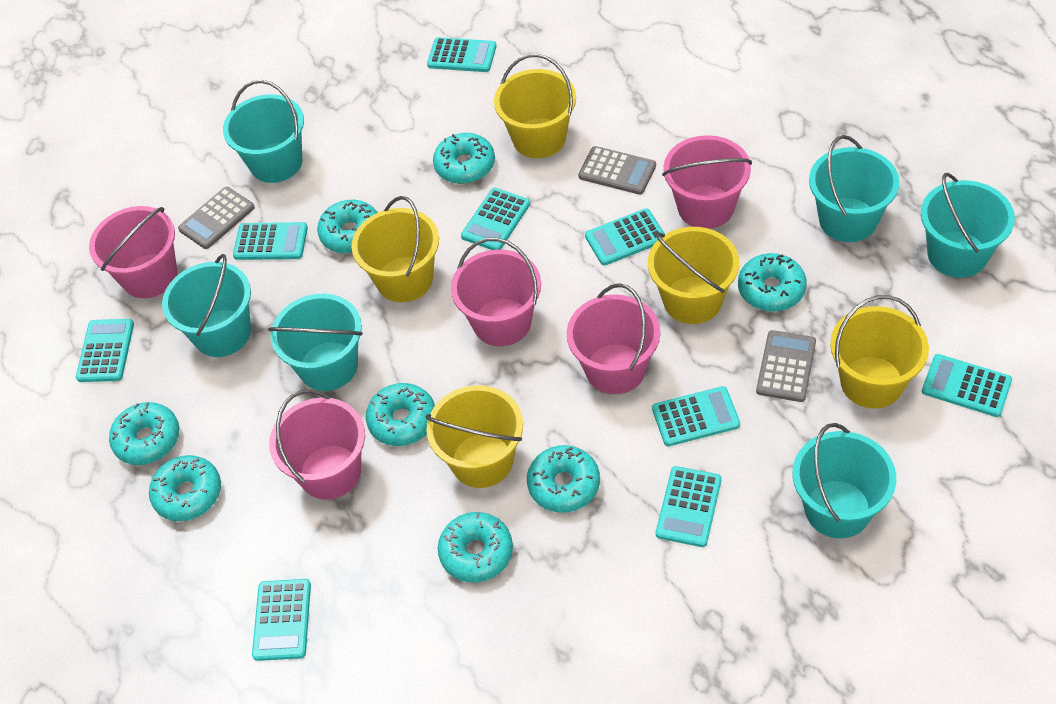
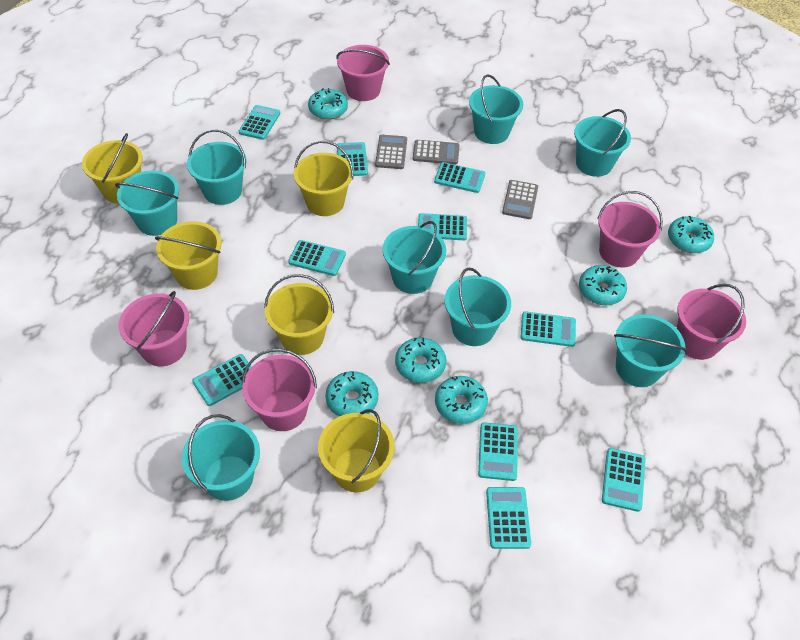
turquoise bucket: [162,254,251,357] [223,80,304,183] [268,294,363,391] [793,423,896,538] [809,135,899,242] [921,173,1015,278] = 6 -> [115,171,179,236] [182,414,260,501] [187,129,247,205] [383,221,446,294] [444,268,511,346] [469,74,523,144] [574,109,631,177] [614,314,687,387] = 8
turquoise calculator: [76,319,134,382] [233,222,308,260] [252,579,311,661] [427,37,496,72] [461,188,530,250] [585,209,665,266] [652,386,740,446] [656,466,721,547] [922,354,1012,417] = 9 -> [192,354,252,406] [239,105,280,140] [288,240,346,276] [337,142,368,176] [418,213,467,240] [434,162,485,193] [478,422,518,481] [486,487,531,549] [520,311,576,347] [602,448,645,512] = 10
turquoise donut: [109,402,179,465] [149,455,221,521] [317,200,378,253] [366,383,435,446] [433,133,495,184] [438,512,513,583] [527,445,600,513] [738,253,807,311] = 8 -> [308,88,348,120] [325,371,378,416] [395,337,446,383] [435,376,488,424] [579,265,627,305] [668,216,714,253] = 6

